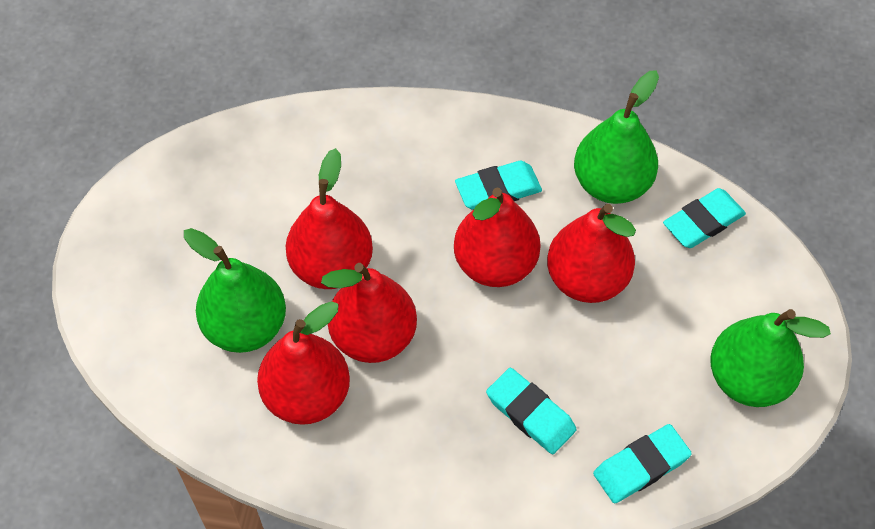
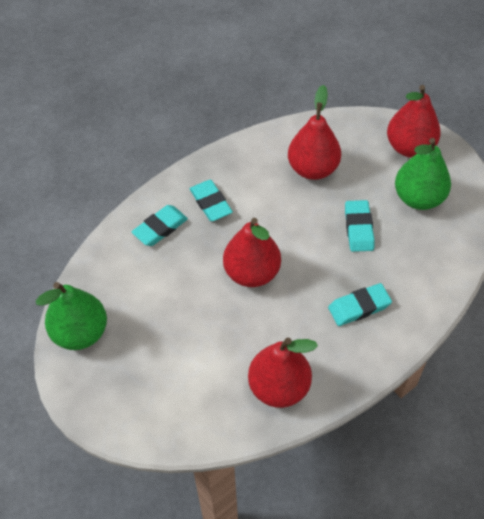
green pear: [184,228,286,353] [574,70,659,204] [710,309,831,407] = 3 -> [36,282,107,350] [395,138,451,210] = 2
red pear: [257,301,350,425] [286,148,373,289] [321,263,417,363] [454,188,540,287] [547,204,636,303] = 5 -> [223,218,281,287] [248,338,318,408] [288,85,341,180] [387,85,441,158] = 4

